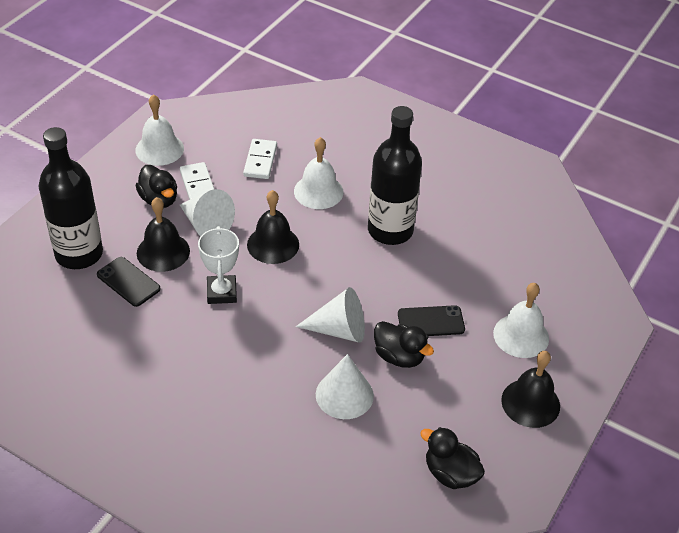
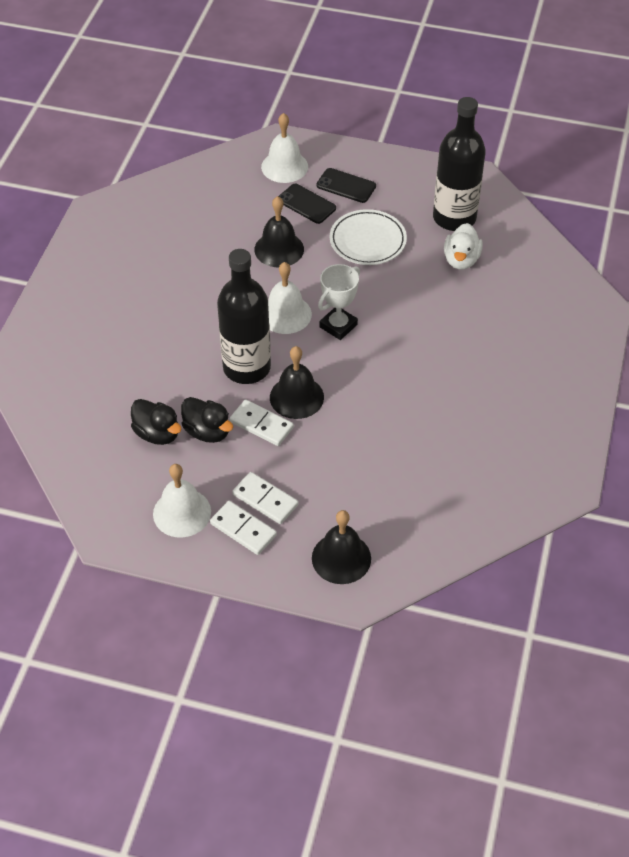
black duck: [136,165,177,208] [374,321,434,368] [420,427,485,489] = 3 -> [131,399,182,445] [181,397,233,443] = 2
white cone: [180,189,235,236] [296,287,365,343] [316,354,374,419] = 3 -> none = 0
white domino: [180,162,214,200] [243,139,277,179] = 2 -> [210,501,277,555] [230,399,294,446] [232,472,298,524] = 3
white duck: none = 0 -> [444,223,483,269] = 1
white plate: none = 0 -> [330,209,407,265] = 1

